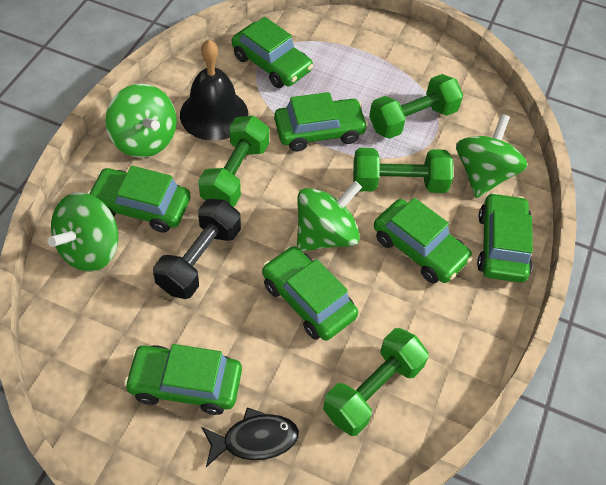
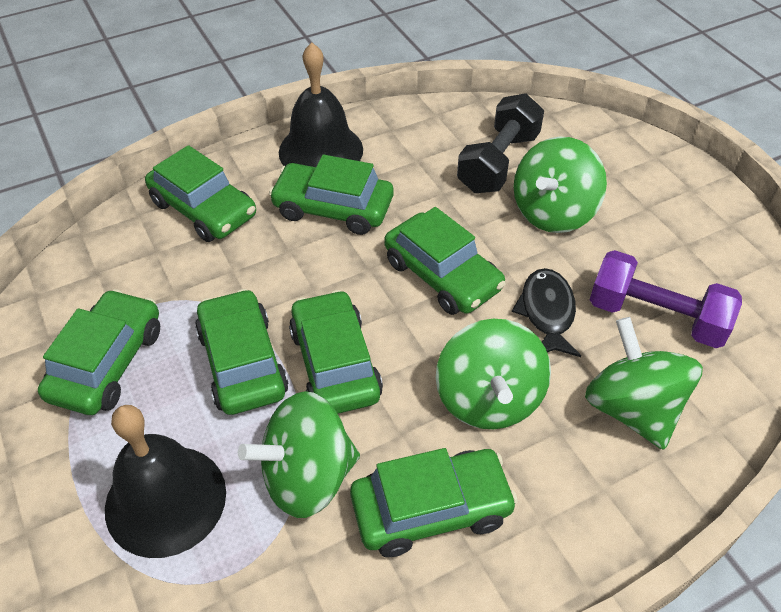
black bell: [180,40,248,141] = 1 -> [105,405,226,558] [279,43,363,167] = 2
green dumbbell: [198,116,269,207] [323,328,429,436] [353,148,453,193] [369,74,463,139] = 4 -> none = 0
purple dumbbell: none = 0 -> [590,250,742,348] = 1

